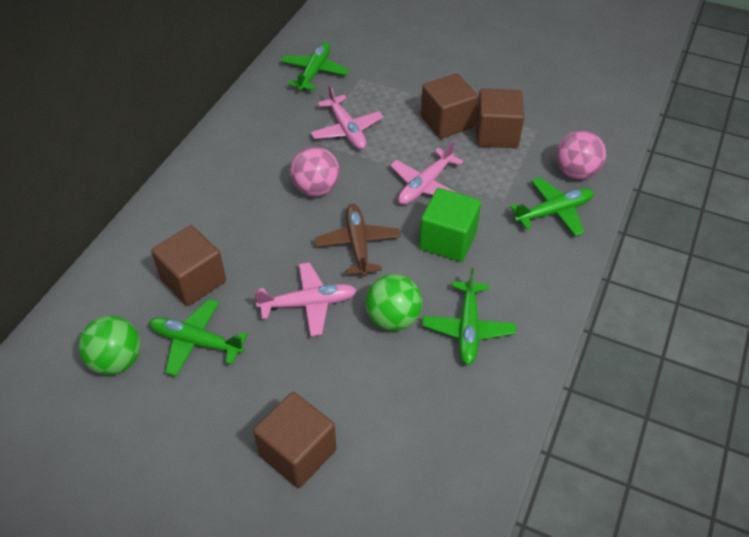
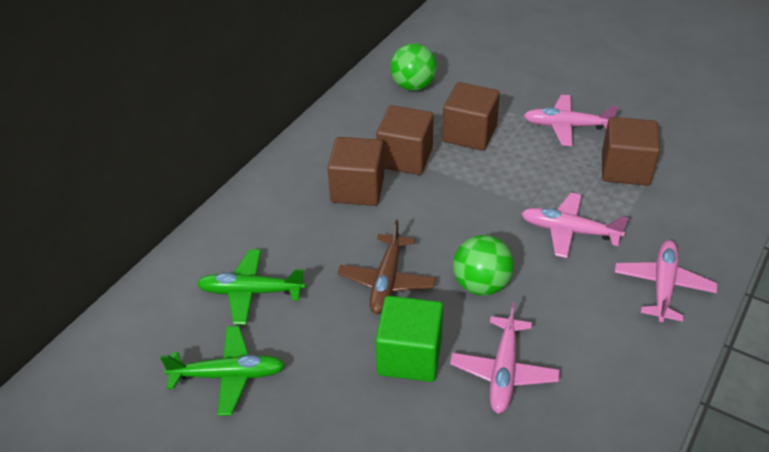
green plane: [149,299,248,376] [281,42,349,91] [422,268,516,365] [510,177,594,236] = 4 -> [160,326,285,416] [196,249,305,325] = 2
pink ball: [290,147,340,196] [556,130,606,179] = 2 -> none = 0
pink plane: [254,262,357,336] [311,85,383,150] [390,140,463,205] = 3 -> [450,302,560,414] [521,193,628,258] [524,95,618,146] [615,240,717,322] = 4

